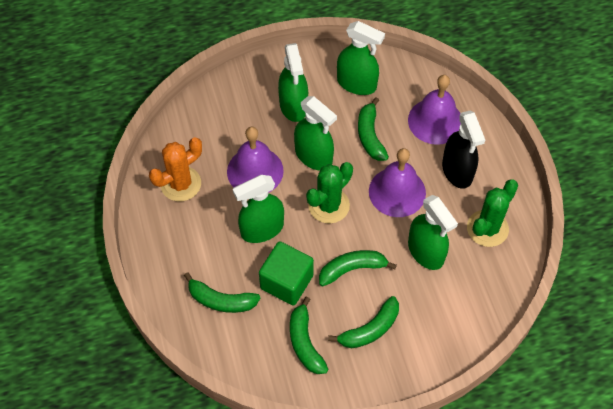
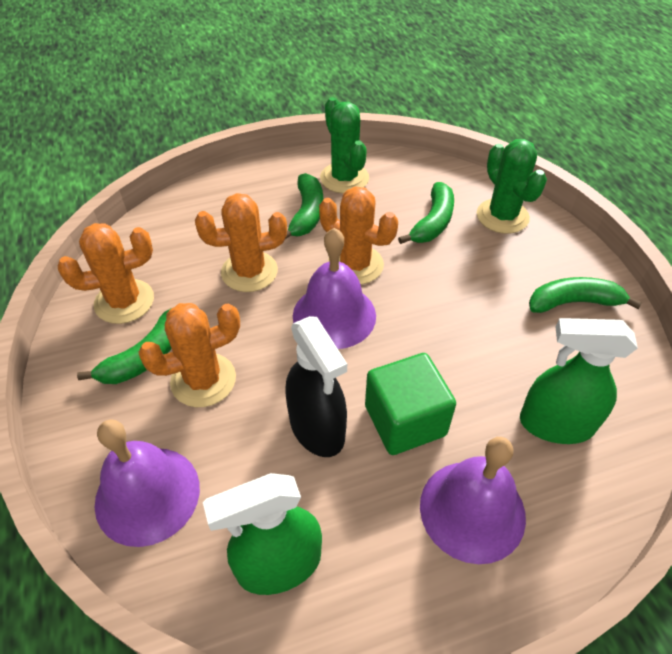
green banana: [184,272,260,313] [290,297,328,374] [319,250,397,287] [328,296,399,348] [358,97,389,161] = 5 -> [77,308,172,384] [285,173,323,239] [398,182,454,244] [529,277,642,313] = 4
green spray bottle: [233,175,284,243] [278,43,308,122] [294,96,337,171] [337,21,385,95] [408,195,458,270] = 5 -> [203,473,322,595] [520,318,638,444] = 2
orange cactus: [149,137,202,201] = 1 -> [58,223,154,324] [138,303,240,407] [195,193,287,292] [319,186,398,285] = 4

